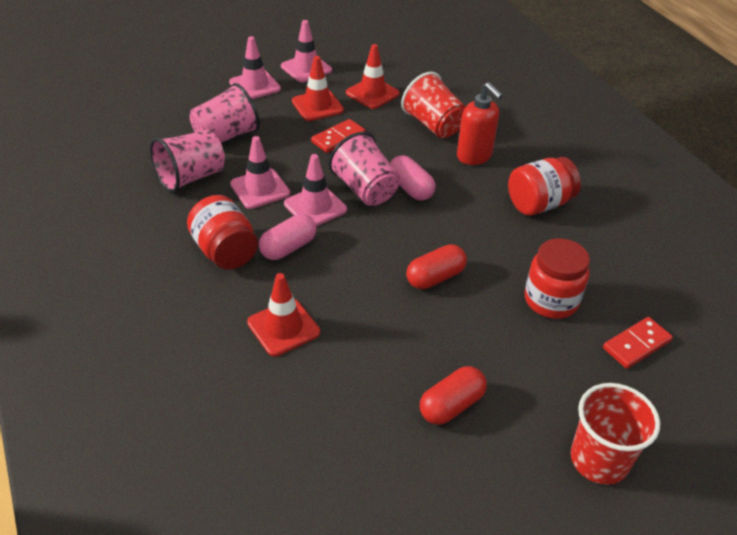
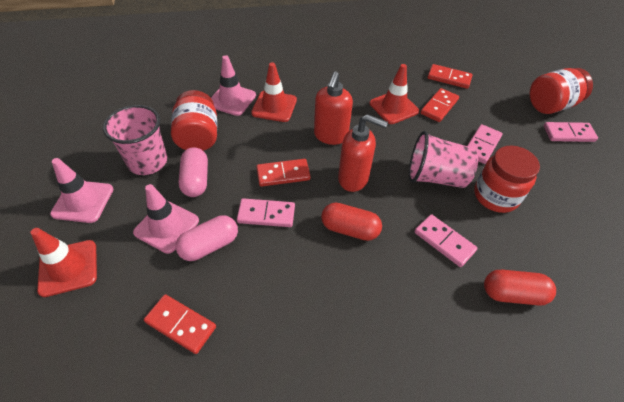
pink cup: [150,130,225,193] [190,83,260,143] [329,132,400,206] = 3 -> [103,105,167,175] [409,131,478,188] = 2
pink domino: none = 0 -> [237,198,295,227] [414,214,478,267] [467,124,503,164] [544,122,598,142] = 4
pink traffic cone: [229,36,281,99] [230,136,290,209] [281,20,332,83] [284,154,347,227] = 4 -> [50,158,113,223] [133,184,199,254] [211,55,256,116] = 3
red cup: [401,72,466,138] [571,383,660,485] = 2 -> none = 0
red domino: [311,119,366,153] [603,317,673,369] = 2 -> [144,294,216,354] [256,159,311,187] [420,88,459,122] [428,64,472,89] = 4
red soap dispenser: [457,82,503,165] = 1 -> [314,71,353,145] [338,114,388,192] = 2

